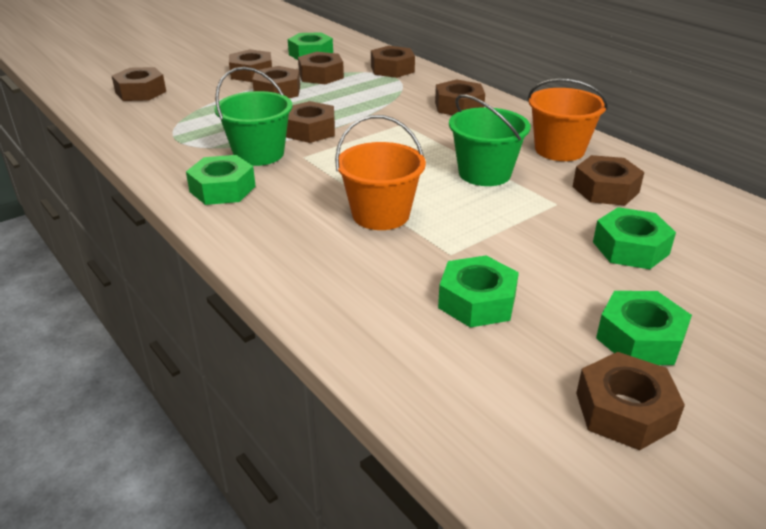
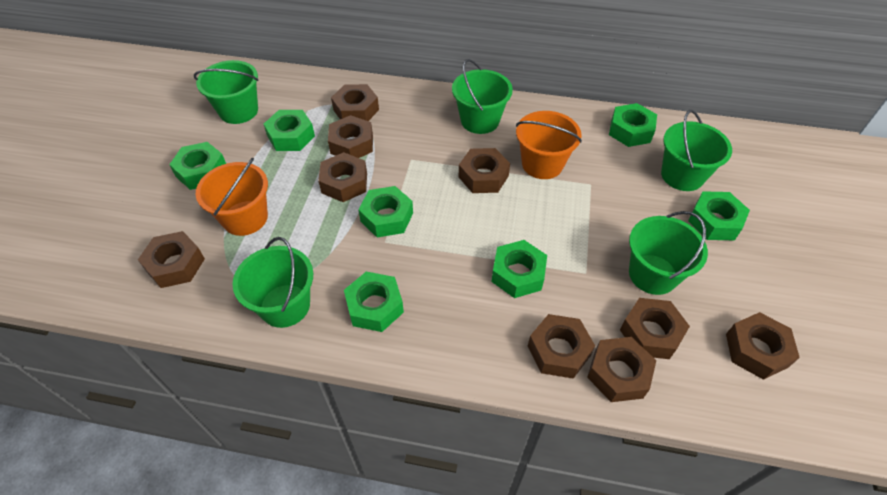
green bucket: [214,67,292,166] [449,94,530,186] = 2 -> [194,60,258,124] [233,237,313,328] [452,59,513,134] [629,211,708,295] [661,110,732,191] = 5
green nut: [186,155,256,205] [288,32,333,60] [438,256,519,328] [593,207,676,269] [596,291,692,365] = 5 -> [169,142,226,190] [264,110,315,151] [344,272,404,332] [358,186,413,237] [491,240,547,298] [609,103,657,147] [688,191,750,240] = 7

